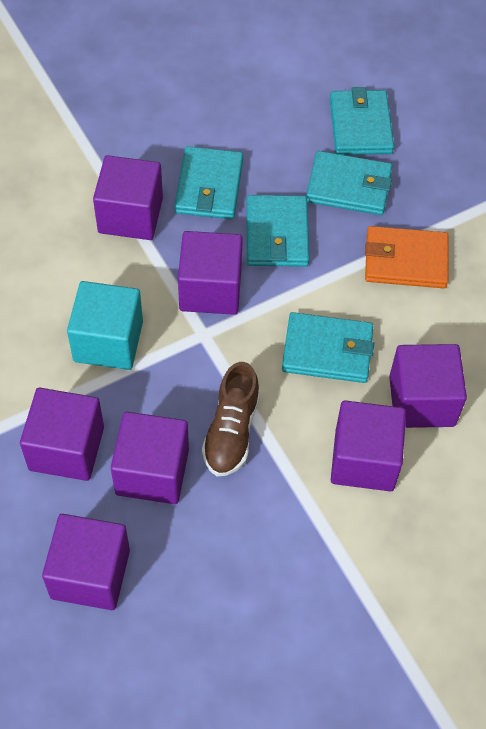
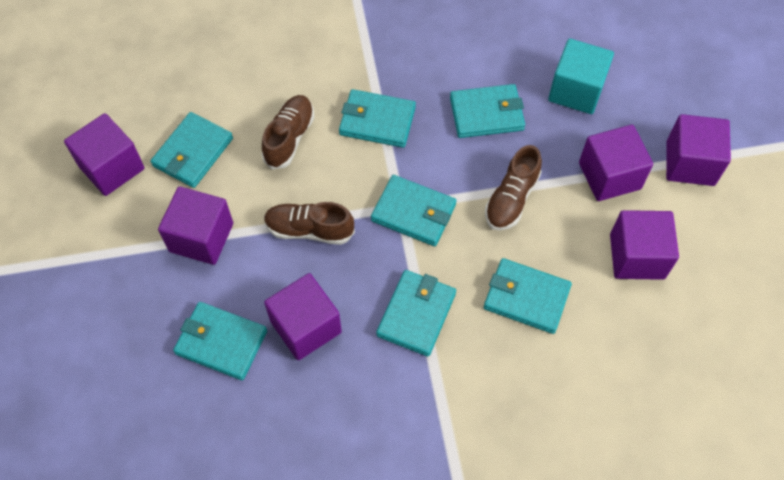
brown shoe: [202,362,260,477] = 1 -> [262,95,314,169] [264,202,355,245] [485,145,542,230] = 3
orange wallet: [365,226,449,288] = 1 -> none = 0
purple cube: [20,388,104,481] [42,514,130,610] [93,155,163,240] [111,412,189,504] [178,231,243,315] [331,400,406,491] [389,344,467,428] = 7 -> [64,113,145,196] [158,186,233,265] [264,273,342,360] [579,125,653,201] [610,210,679,280] [666,114,731,186] = 6
turquoise wallet: [174,146,243,219] [247,195,309,267] [282,312,374,383] [306,151,392,215] [330,87,394,155] = 5 -> [151,112,233,188] [173,302,267,380] [339,89,416,148] [371,175,456,246] [376,270,456,357] [450,84,525,138] [484,258,572,334] = 7

